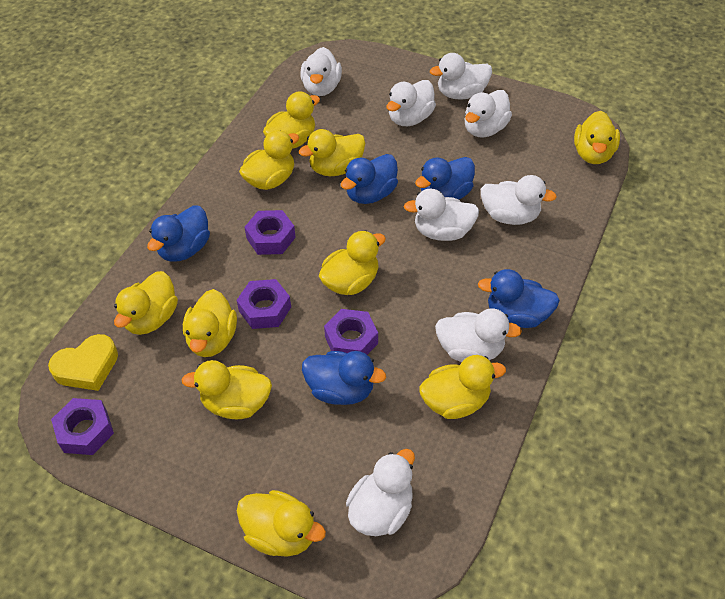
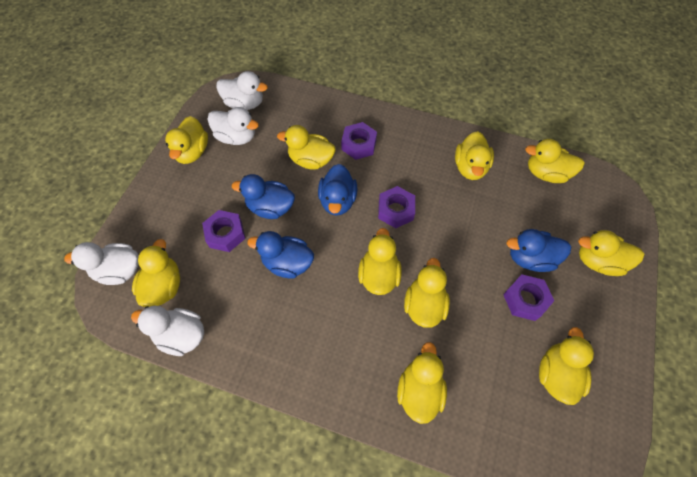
blue duck: [147,206,210,262] [302,351,386,405] [341,154,398,204] [415,157,475,200] [478,269,560,328] = 5 -> [232,174,295,219] [247,231,314,279] [318,164,357,216] [506,229,571,272] = 4
white duck: [300,47,342,96] [346,449,415,536] [387,80,436,126] [404,189,479,241] [430,53,492,100] [435,308,522,362] [465,90,512,137] [481,175,557,225] = 8 -> [64,242,139,285] [131,306,204,356] [207,107,259,145] [216,71,268,110] = 4
yellow heart: [48,334,118,391] = 1 -> none = 0

